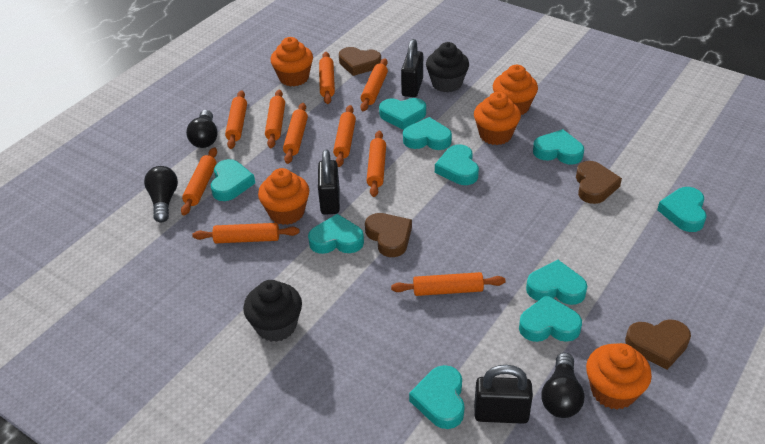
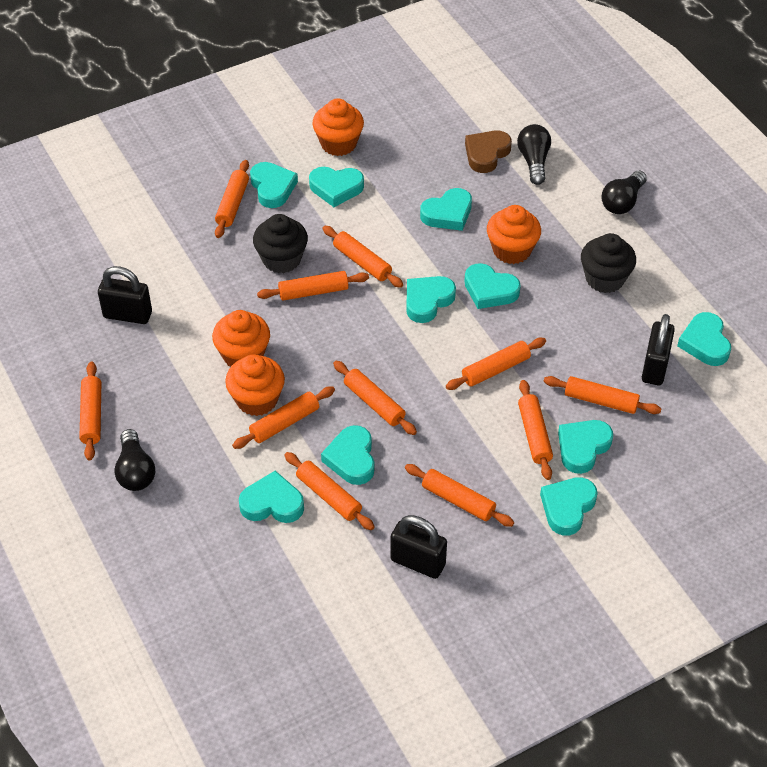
brown heart: [339,47,381,76] [365,213,412,257] [576,161,622,204] [625,319,691,370] = 4 -> [465,130,512,173] = 1
orange cupcake: [258,168,309,225] [271,37,313,87] [474,92,521,145] [493,65,538,115] [586,343,652,409] = 5 -> [212,310,270,366] [225,354,285,416] [313,98,364,156] [487,205,541,264] = 4
orange rolling pin: [181,147,217,216] [192,223,300,243] [225,90,247,149] [265,90,285,148] [283,103,308,164] [319,52,335,104] [333,105,356,167] [360,59,388,111] [367,131,386,197] [391,272,505,296] = 10 -> [79,362,101,461] [215,160,249,238] [232,386,335,449] [257,271,369,301] [285,452,375,530] [323,226,403,288] [333,361,417,435] [405,464,514,527] [446,338,546,390] [518,380,553,480] [544,376,661,414] = 11

